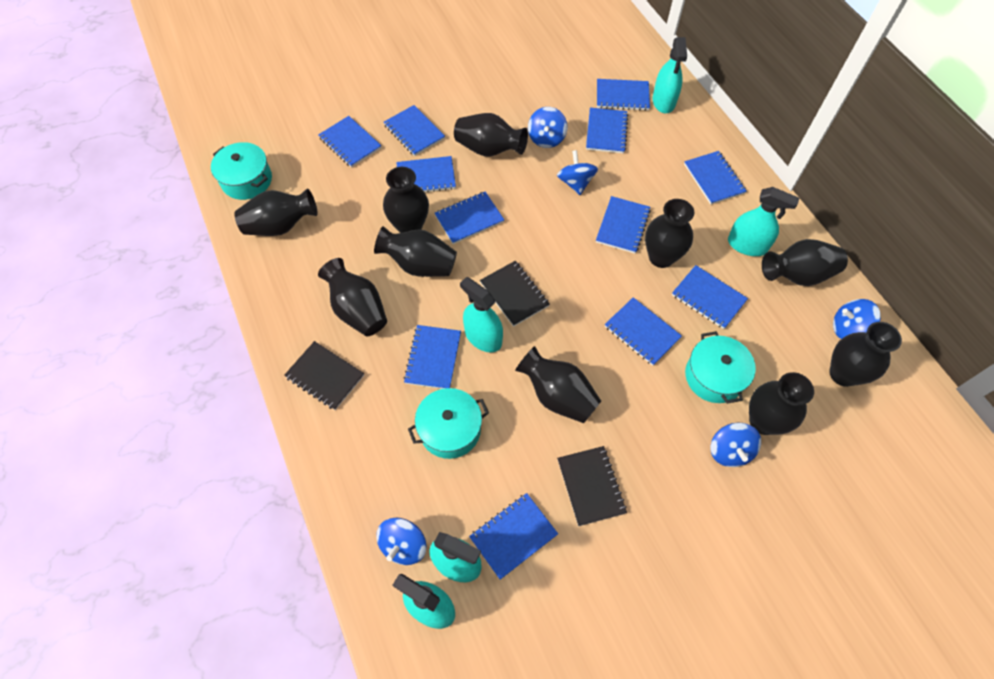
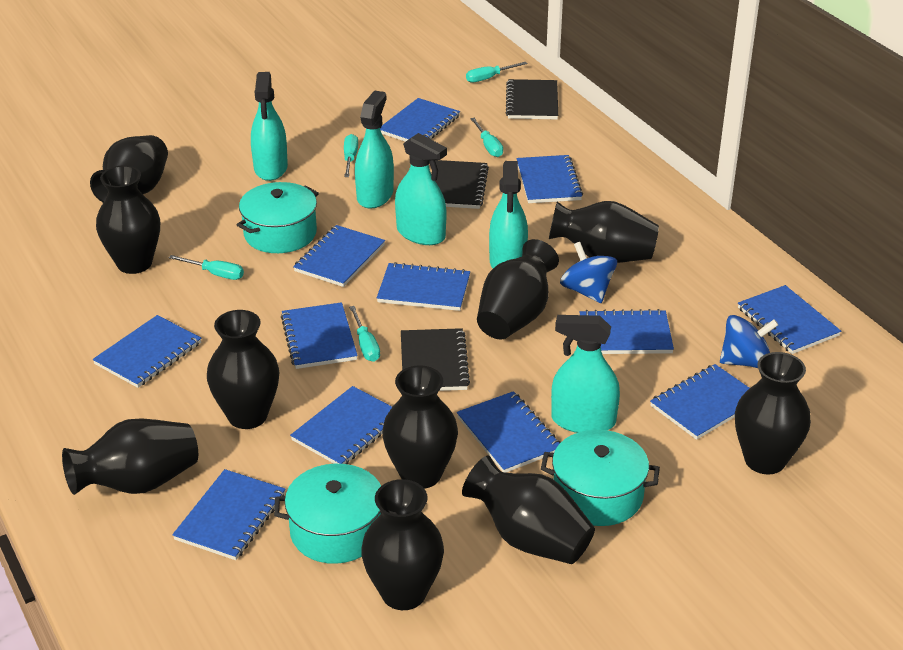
blue spinning top: [376,518,426,565] [528,107,567,148] [557,150,598,195] [711,423,761,467] [833,299,881,339] = 5 -> [560,242,617,303] [720,315,778,368] = 2
turquoise screwdriver: none = 0 -> [168,255,244,280] [344,134,358,177] [349,306,380,362] [466,62,528,83] [470,118,503,157] = 5

